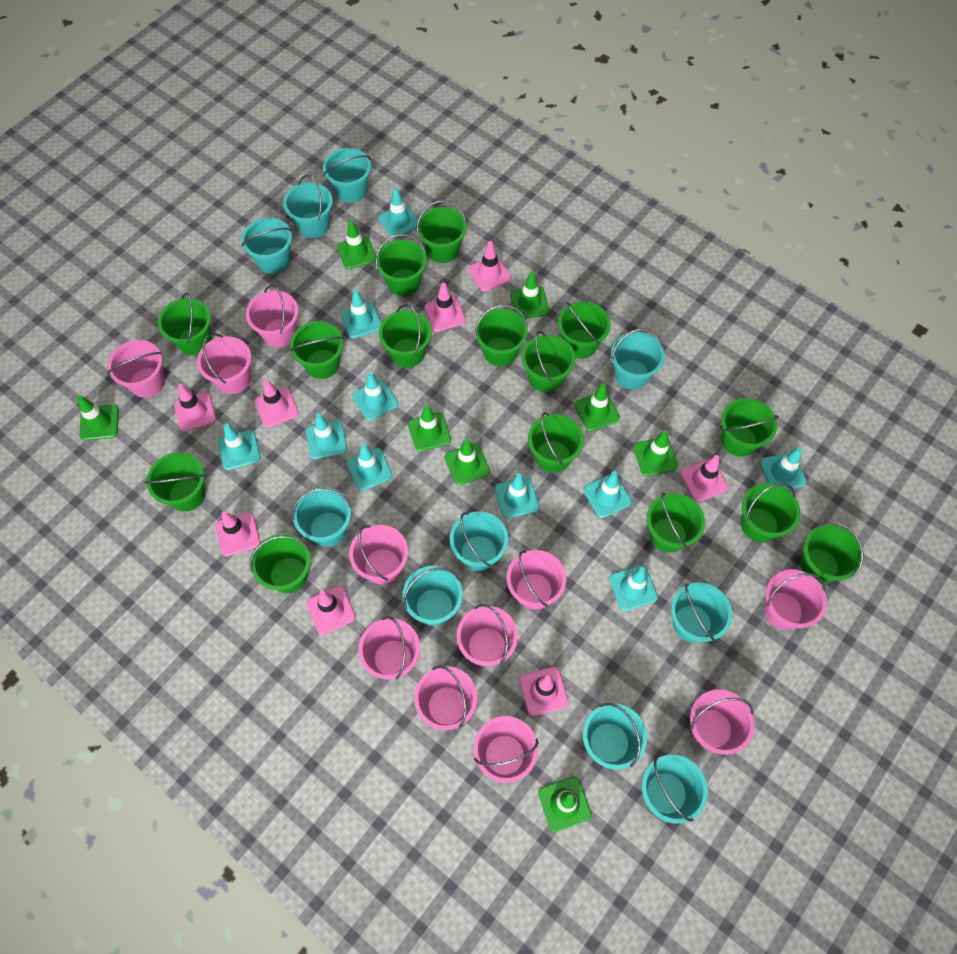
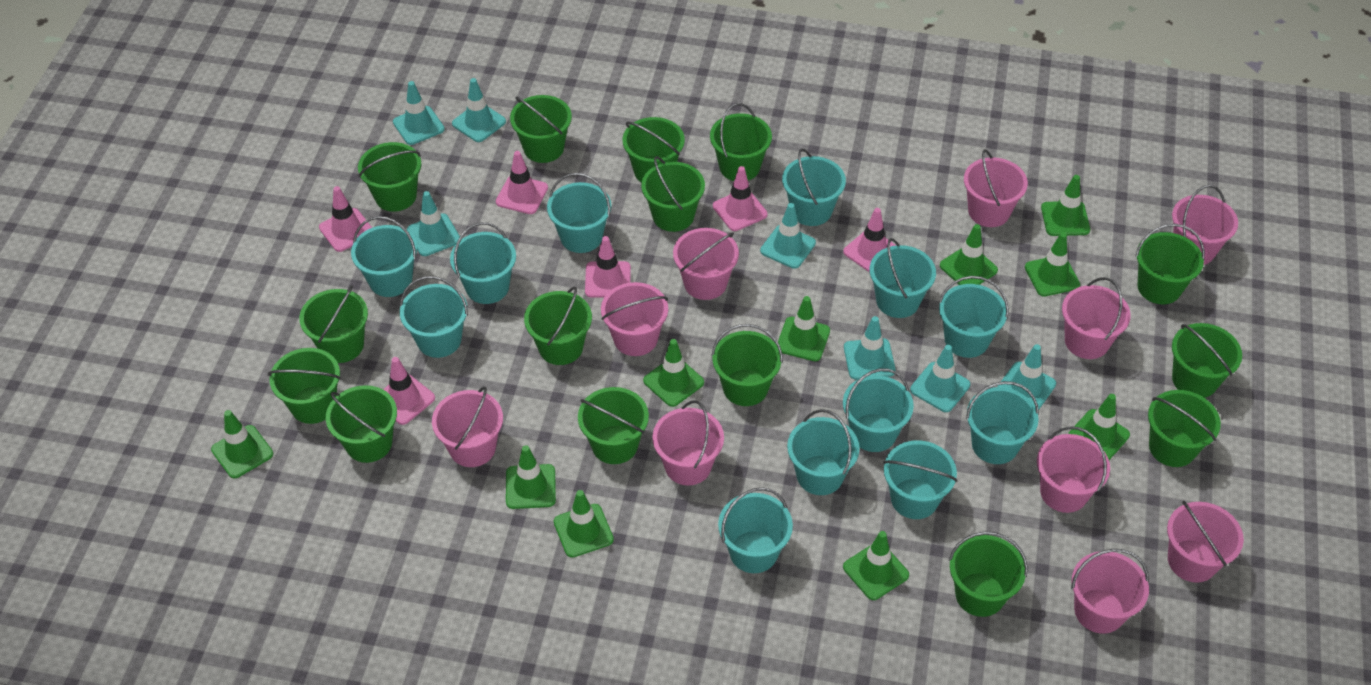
green traffic cone: [76,395,119,441] [337,220,376,270] [408,405,451,452] [444,438,490,486] [510,271,549,319] [538,776,592,832] [574,383,620,431] [633,430,678,476] = 8 -> [211,410,273,478] [506,445,556,509] [554,490,614,557] [643,339,704,407] [778,296,830,361] [843,531,909,600] [940,224,998,285] [1025,232,1080,297] [1041,175,1090,236] [1068,394,1130,460] = 10
pink bucket: [108,340,165,398] [197,333,251,394] [246,284,299,348] [349,525,408,584] [358,616,420,680] [414,665,477,730] [457,604,518,666] [474,716,538,783] [507,550,566,610] [690,689,755,755] [764,569,827,630] = 11 -> [432,386,503,467] [601,282,668,356] [652,401,724,486] [673,228,739,300] [964,149,1028,227] [1037,426,1110,513] [1062,277,1131,359] [1071,549,1149,634] [1167,501,1244,583] [1172,185,1238,265] = 10
pink traffic cone: [174,384,216,432] [215,511,260,556] [254,379,299,428] [306,586,356,635] [424,283,466,332] [468,241,511,291] [519,667,569,716] [680,455,728,502] = 8 -> [319,186,372,252] [383,357,435,425] [496,151,548,214] [585,236,631,298] [713,166,768,231] [843,208,897,272] = 6
turquoise bucket: [241,217,292,274] [283,175,333,238] [292,487,352,547] [323,148,371,203] [403,566,463,626] [450,511,508,571] [583,703,647,770] [611,328,665,390] [642,755,708,824] [671,582,732,643] = 10 -> [351,216,417,297] [400,276,468,358] [450,222,516,304] [547,173,611,253] [718,487,793,573] [782,148,846,226] [787,409,859,495] [843,368,914,452] [870,238,936,318] [883,440,957,519] [939,276,1009,358] [966,381,1039,464] = 12
turquoise traffic cone: [218,423,261,470] [306,413,347,460] [340,289,381,339] [347,444,393,491] [353,372,398,421] [378,187,418,239] [495,473,539,519] [583,471,632,518] [609,565,658,611] [760,447,807,490] = 10 -> [393,81,445,145] [407,191,460,256] [452,78,506,142] [760,203,816,269] [844,316,896,380] [910,345,970,412] [997,344,1056,410] = 7

